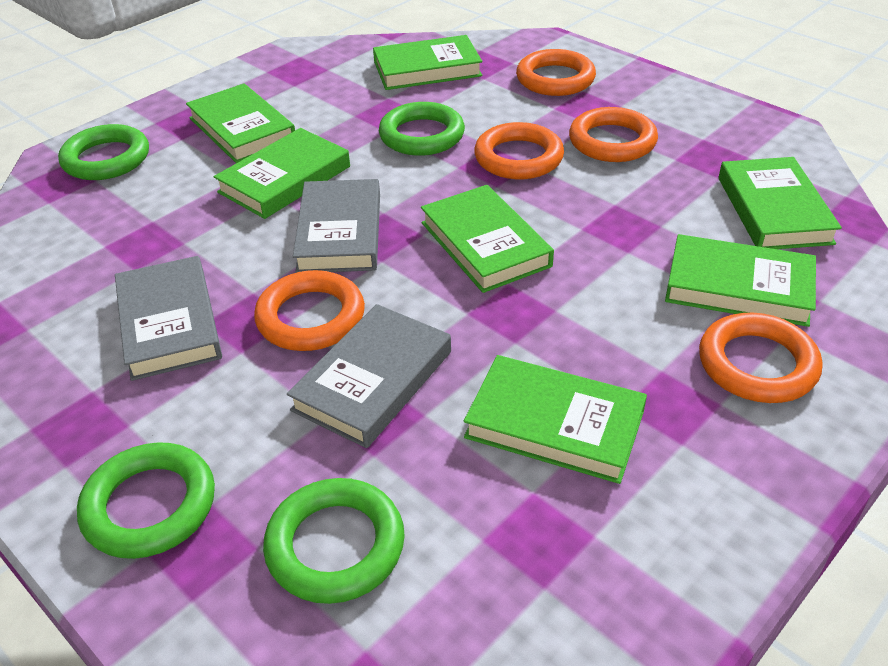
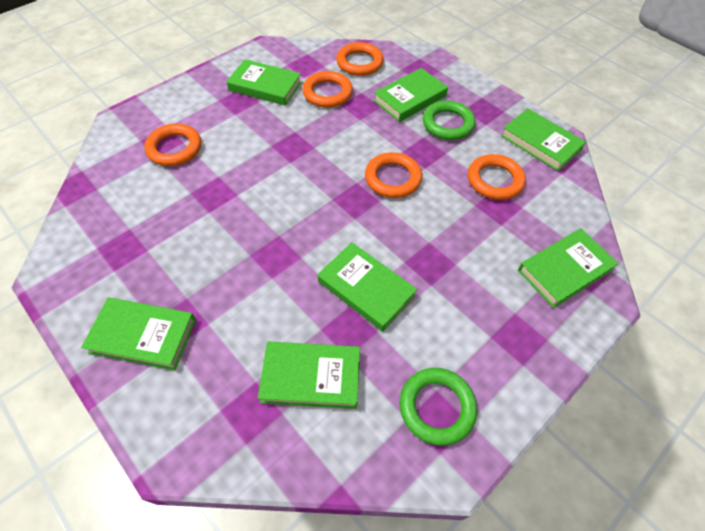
green ring: [58,124,149,180] [77,442,215,559] [263,478,405,604] [379,102,465,156] = 4 -> [400,368,477,446] [423,101,476,140] = 2
grey book: [115,256,222,381] [287,304,451,448] [293,179,380,273] = 3 -> none = 0

